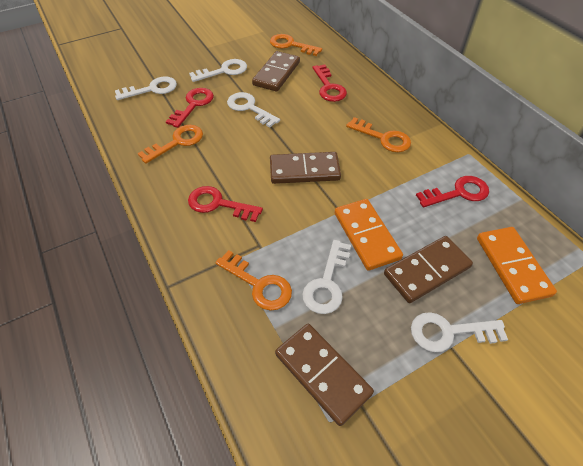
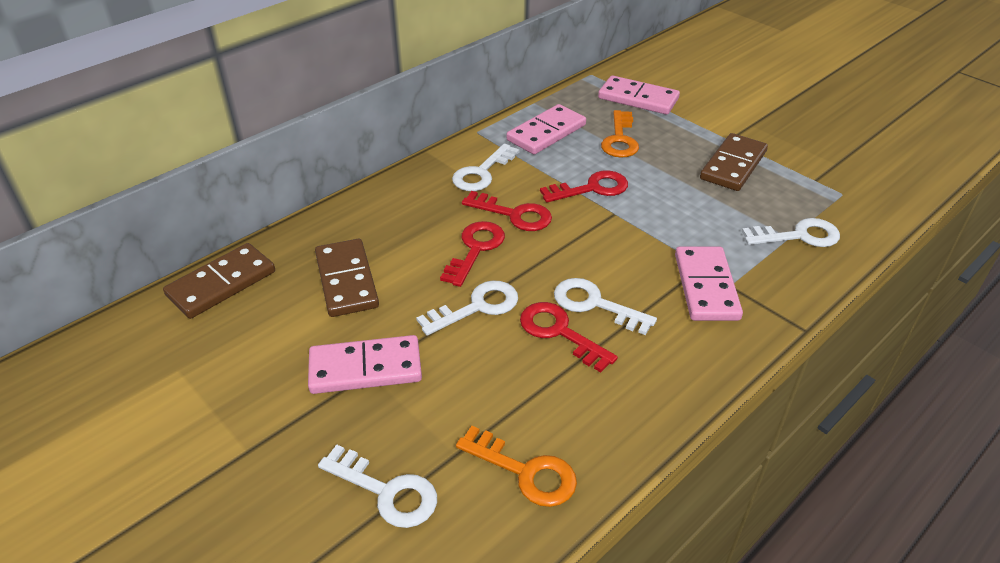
brown domino: [252,51,300,92] [270,152,341,184] [275,324,374,426] [384,236,473,303] = 4 -> [163,243,275,319] [315,239,379,317] [700,133,768,191] = 3
orange domino: [335,199,403,271] [477,227,557,304] = 2 -> none = 0
orange key: [138,125,203,164] [215,250,292,311] [270,34,322,56] [346,117,411,152] = 4 -> [456,426,577,507] [601,110,639,158] = 2
pink domino: none = 0 -> [308,335,422,394] [506,104,586,154] [598,75,680,115] [675,246,743,321] = 4

